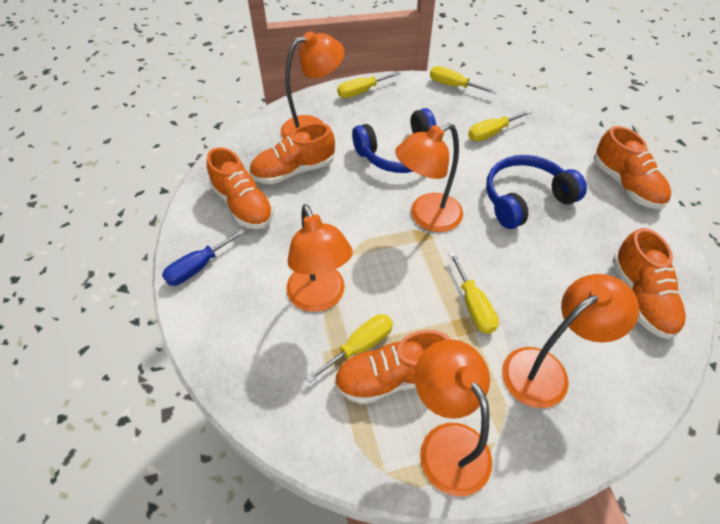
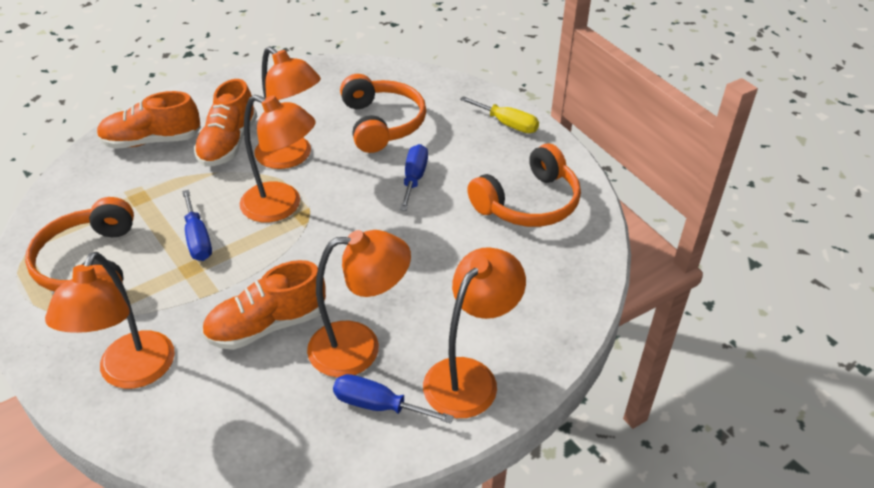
blue headphones: [352,108,436,173] [486,155,587,229] = 2 -> none = 0
blue screwdriver: [162,229,246,286] = 1 -> [182,190,212,261] [333,374,454,424] [400,144,428,211] = 3
orange headphones: none = 0 -> [25,197,134,291] [340,74,426,153] [467,144,581,227] = 3
orange shoe: [207,147,274,229] [249,123,335,184] [334,330,450,404] [594,126,671,209] [612,228,686,339] = 5 -> [97,91,201,149] [194,79,257,167] [202,260,326,350] = 3
yellow screwdriver: [305,314,393,383] [337,71,401,98] [430,66,497,94] [449,252,498,334] [468,110,532,141] = 5 -> [460,96,539,133] = 1

